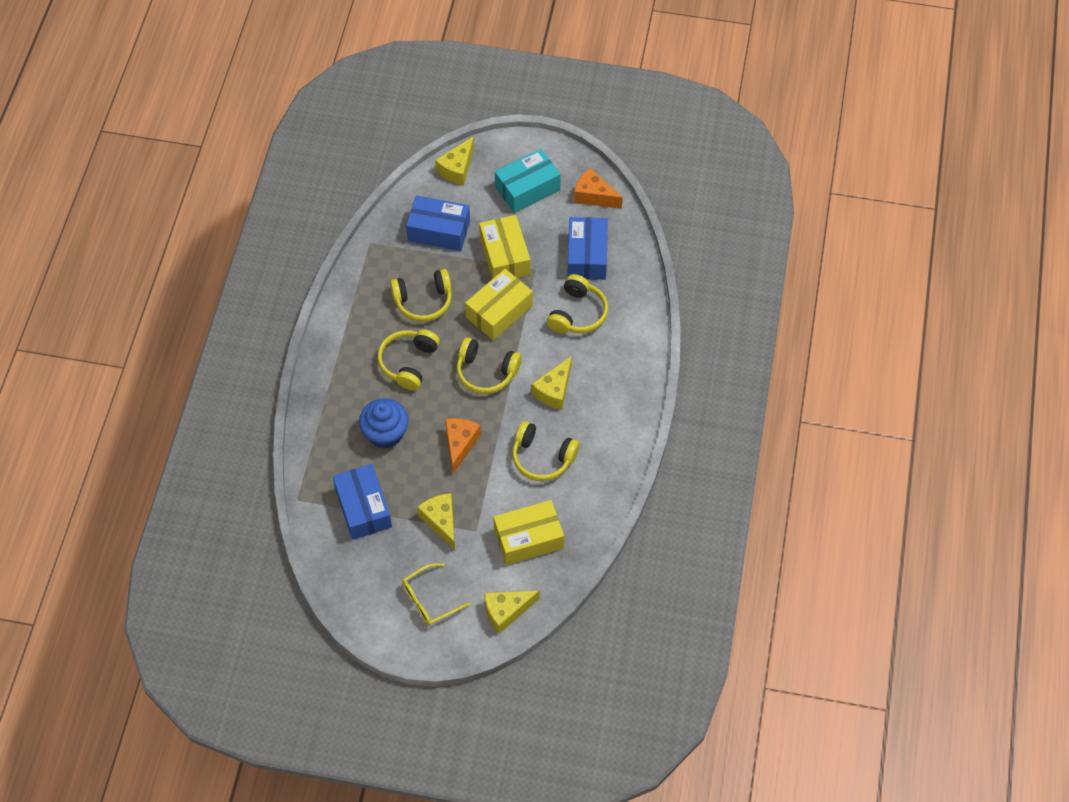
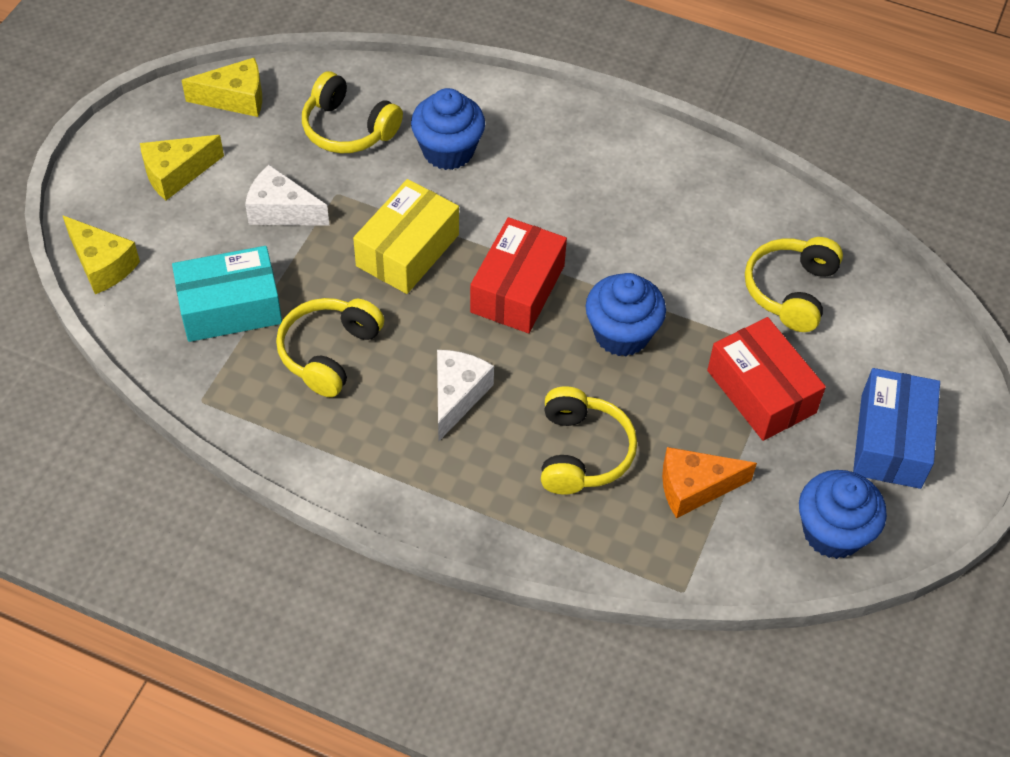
blue box: [333,464,392,540] [406,195,470,251] [567,217,608,280] = 3 -> [853,368,940,489] = 1
blue cupcake: [359,398,409,449] = 1 -> [411,88,485,170] [586,273,666,356] [799,470,887,559] = 3
orange cheese: [445,418,481,474] [574,168,623,209] = 2 -> [662,447,757,518] = 1
red box: none = 0 -> [470,217,567,333] [707,317,826,441] = 2
white cheese: none = 0 -> [245,165,330,226] [437,350,494,441] = 2
yellow box: [465,269,533,340] [479,215,530,279] [493,500,564,565] = 3 -> [353,179,459,294] = 1
yellow cheese: [417,493,455,550] [435,136,474,185] [484,590,540,634] [531,356,572,410] = 4 -> [62,215,140,294] [140,135,224,200] [181,58,262,117] = 3
yellow glasses: [402,563,470,625] = 1 -> none = 0
yellow headphones: [378,329,440,391] [390,269,452,322] [457,337,522,394] [512,421,579,481] [547,274,608,334] = 5 -> [276,298,385,397] [302,71,403,153] [541,386,637,494] [745,237,843,332] = 4

